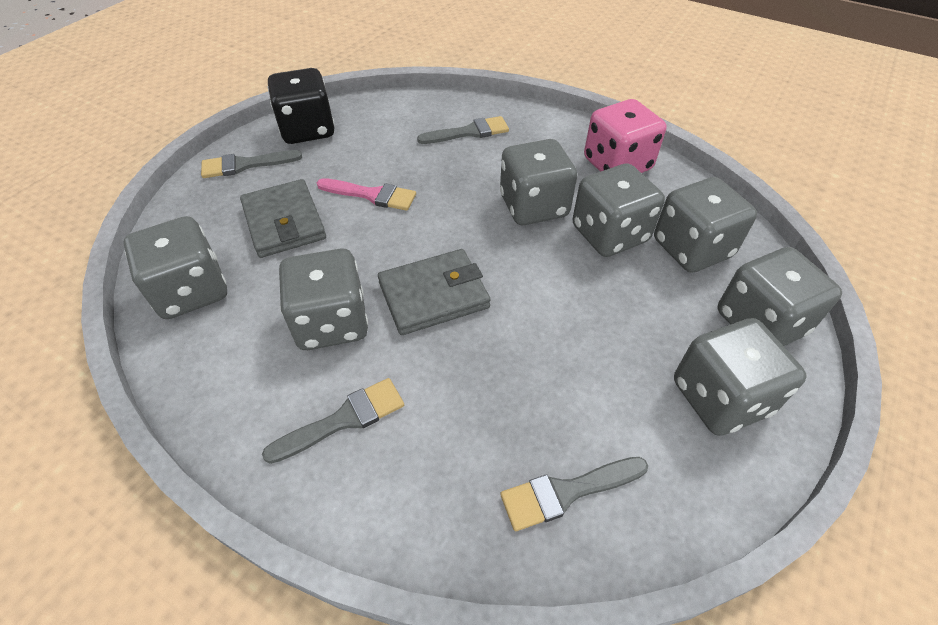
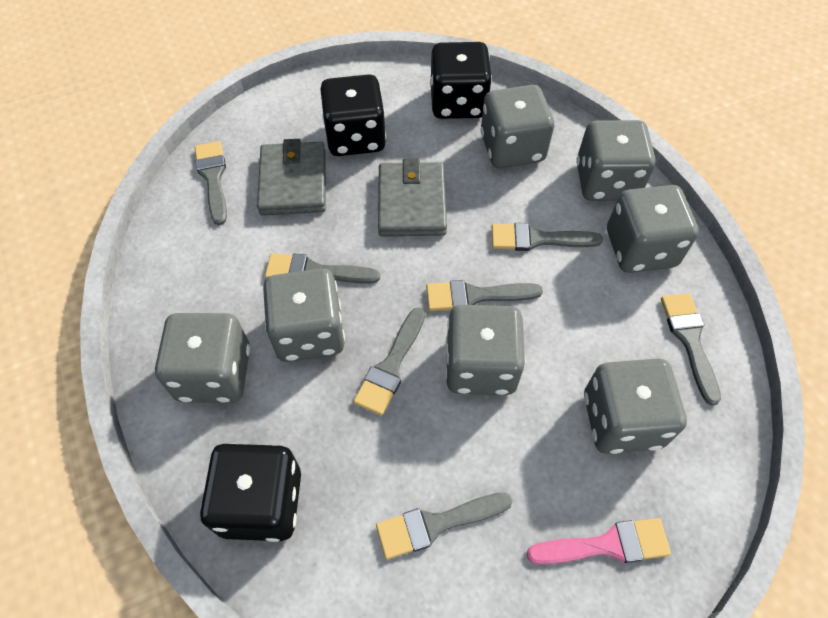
black dice: [268,68,335,144] = 1 -> [200,443,301,542] [320,74,386,156] [430,42,492,119] = 3
grey brush: [201,150,302,178] [262,378,404,464] [417,116,509,144] [500,457,648,531] = 4 -> [195,141,227,226] [265,253,380,284] [353,307,425,416] [376,492,513,560] [426,280,543,311] [492,223,603,251] [661,293,721,406] = 7
pink dice: [584,99,666,173] = 1 -> none = 0

